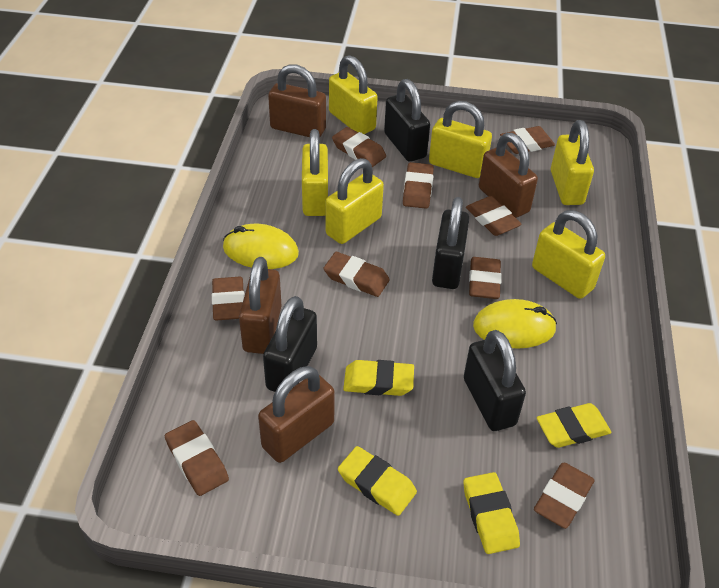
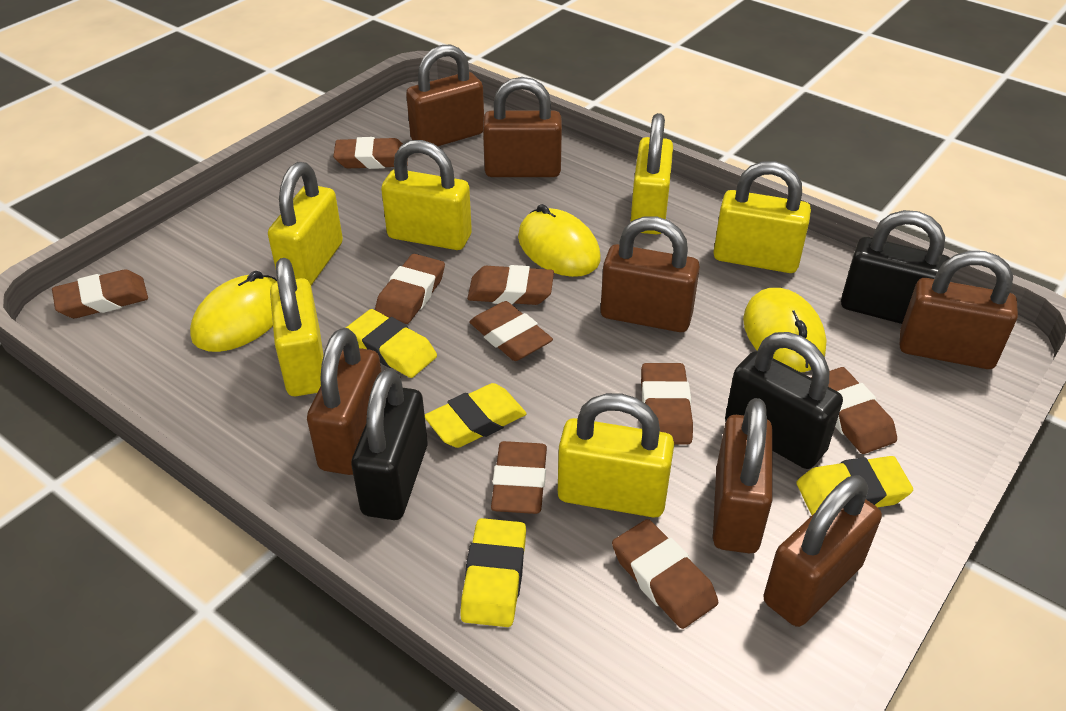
black padlock: [263,296,317,392] [384,79,430,162] [432,197,470,289] [464,330,526,431] = 4 -> [351,368,428,520] [725,332,843,469] [841,210,950,324] = 3
brown padlock: [239,257,282,354] [258,366,335,463] [268,64,326,138] [479,133,538,218] = 4 -> [307,328,382,475] [406,44,484,146] [483,77,562,177] [601,216,700,332] [713,398,773,554] [763,476,882,627] [900,251,1018,369] = 7
yellow mouse: [223,224,299,269] [473,299,557,349] = 2 -> [190,271,277,352] [518,204,601,277] [743,288,826,372] = 3

